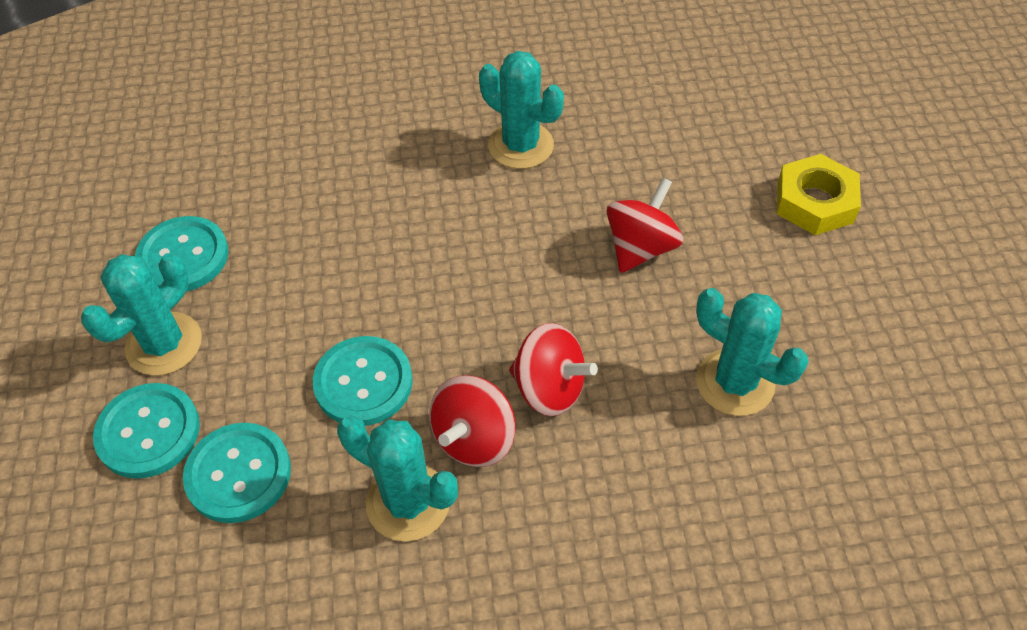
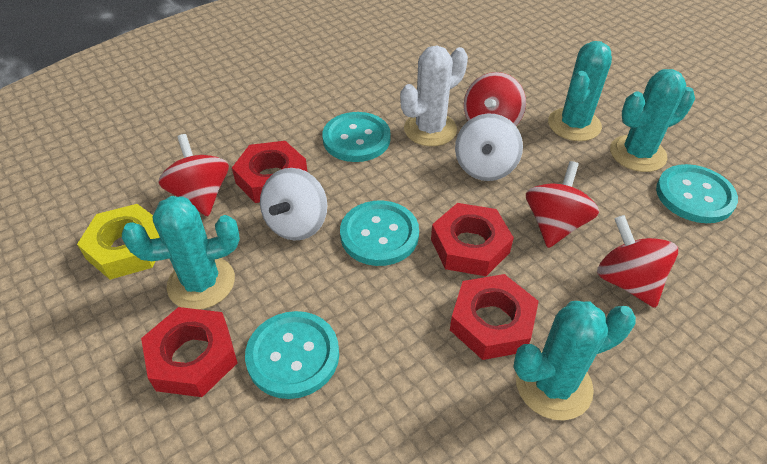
red nut: none = 0 -> [141,307,238,397] [232,141,307,203] [431,203,514,276] [450,274,539,360] = 4
red spinning top: [429,375,516,467] [509,323,598,416] [606,178,683,273] = 3 -> [159,134,229,217] [464,72,526,126] [526,161,599,248] [597,215,678,308] = 4
white cactus: none = 0 -> [400,46,468,146] = 1
white spinning top: none = 0 -> [260,168,327,240] [455,113,523,181] = 2

